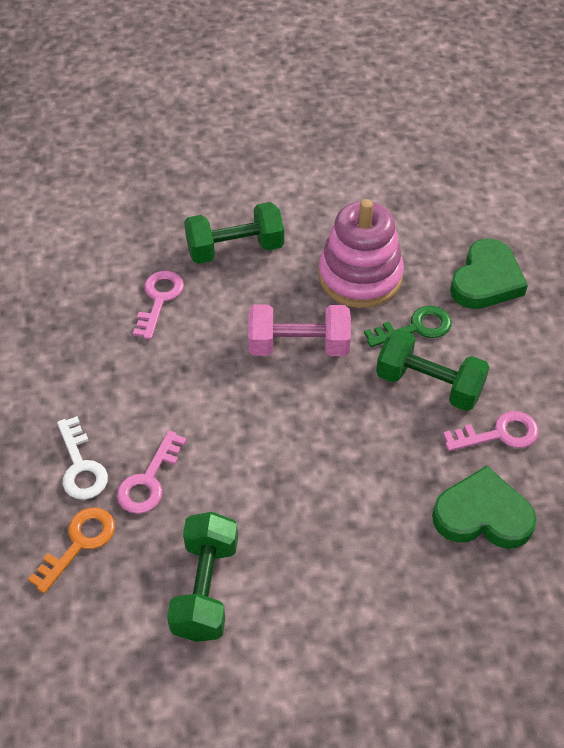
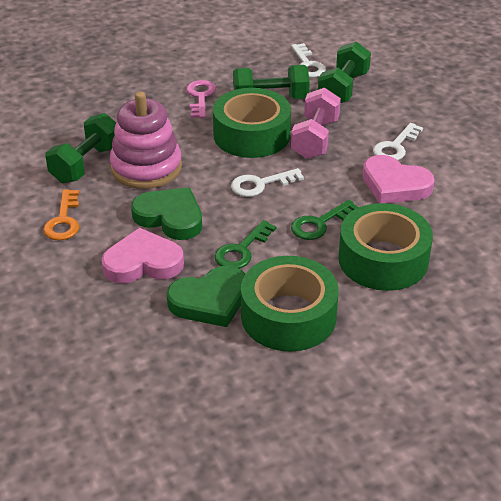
green key: [364,306,452,347] = 1 -> [215,220,277,269] [291,200,359,240] = 2
green tape: none = 0 -> [213,88,291,158] [241,256,339,352] [338,203,433,291] = 3
pink heart: none = 0 -> [101,228,184,284] [363,155,435,203] = 2
pink key: [117,431,187,514] [133,271,184,340] [443,411,539,451] = 3 -> [186,80,216,118] = 1
white key: [57,416,108,500] = 1 -> [231,168,304,197] [291,43,326,78] [373,123,423,160] = 3

